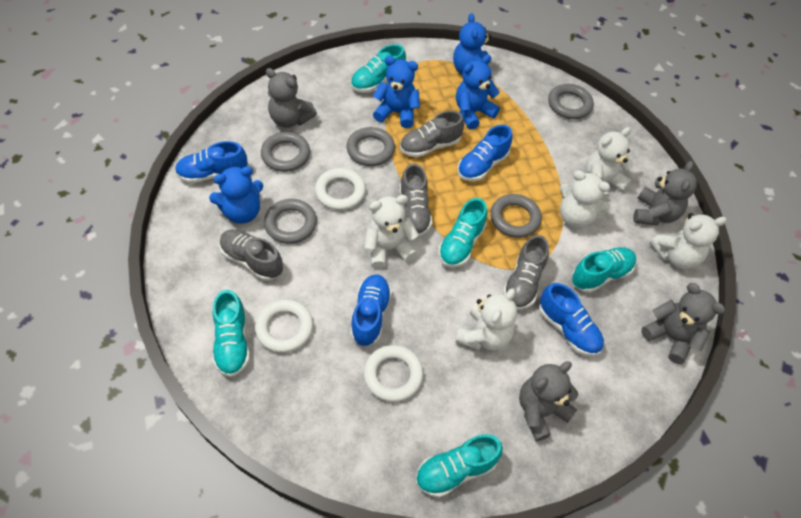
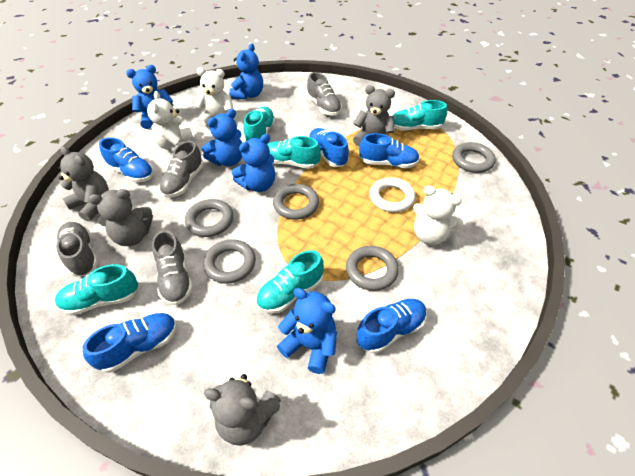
blue shoe: [175,141,248,183] [350,274,392,347] [458,125,513,181] [539,283,604,356] = 4 -> [82,313,177,373] [99,137,154,182] [309,128,349,167] [357,299,427,354] [359,133,419,168] = 5
blue teddy bear: [209,166,263,224] [373,56,420,128] [453,13,492,74] [456,55,500,129] = 4 -> [126,65,173,129] [202,109,242,166] [229,43,263,100] [232,134,275,192] [277,288,337,374] = 5
white ring: [255,299,313,353] [315,168,366,210] [364,345,423,402] = 3 -> [370,177,415,212] = 1
white teddy bear: [364,195,419,269] [455,288,517,350] [560,170,611,228] [585,127,633,201] [650,213,727,269] = 5 -> [147,91,193,153] [194,68,233,128] [413,185,463,245] = 3

